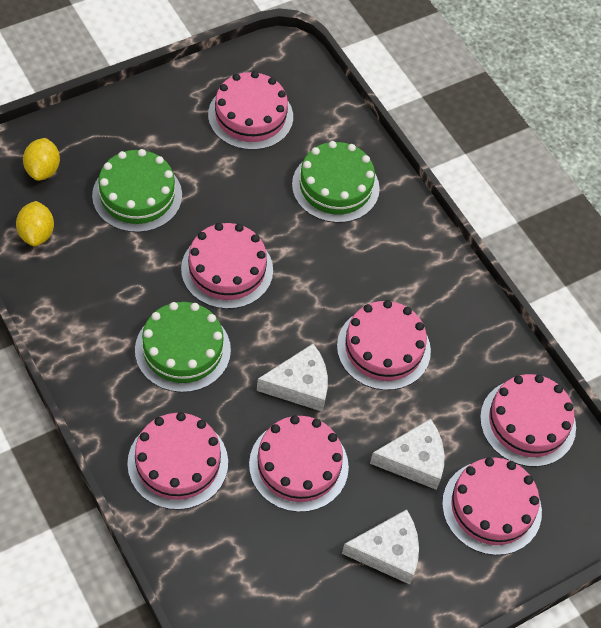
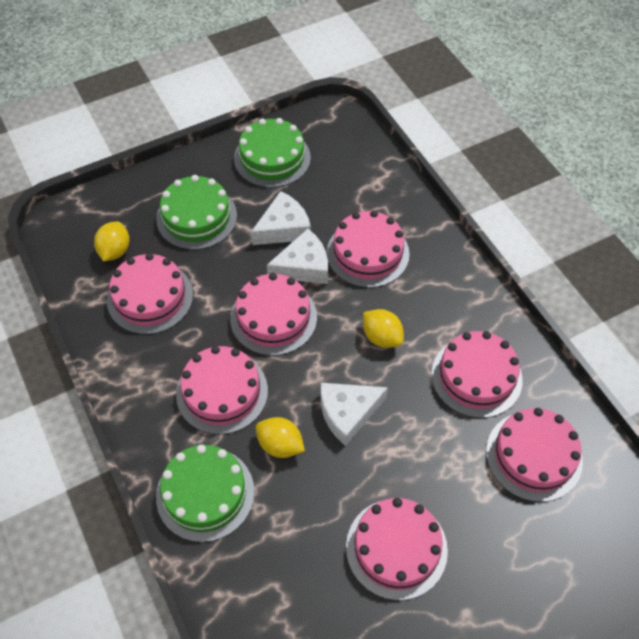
yellow lemon: [16,201,54,246] [23,138,60,181] = 2 -> [94,222,129,261] [256,417,305,458] [363,309,404,348] = 3

